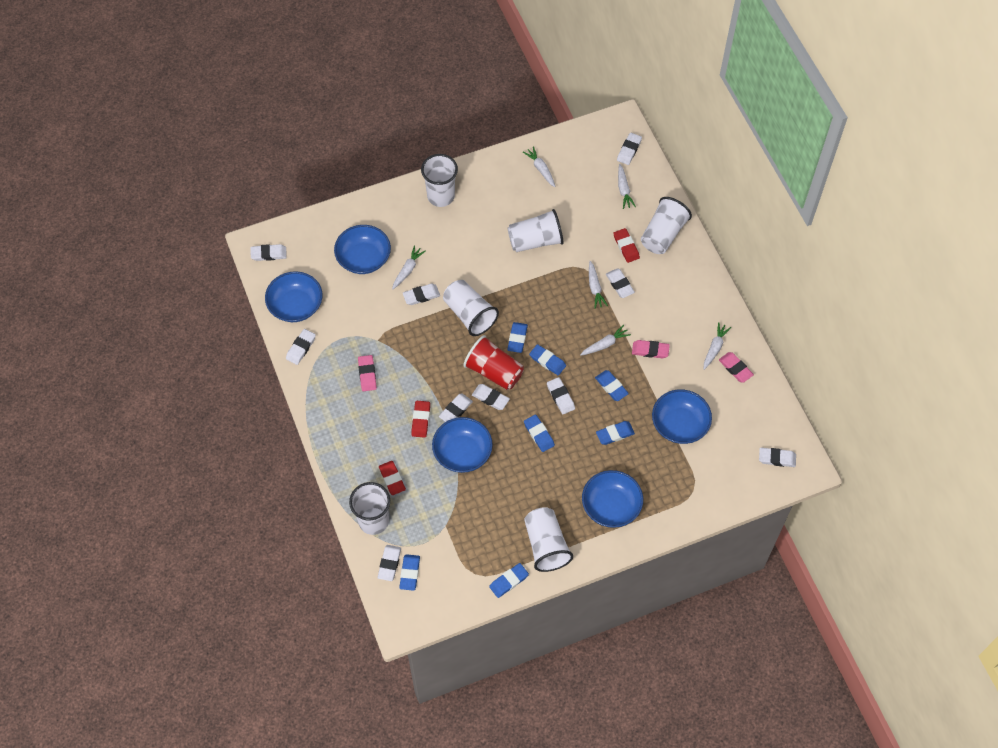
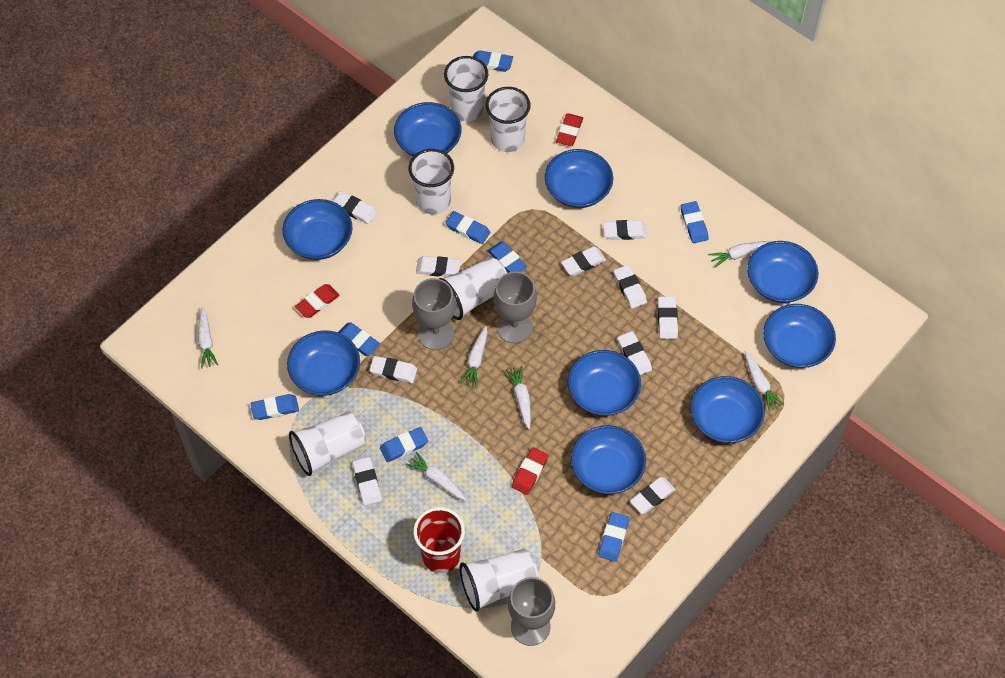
blue bowl: [265,271,322,322] [334,225,391,274] [432,417,493,473] [582,470,643,528] [652,389,712,444] = 5 -> [282,199,353,260] [287,330,360,396] [394,102,462,156] [545,149,613,208] [568,350,641,416] [571,425,646,494] [691,376,765,443] [747,241,818,303] [763,304,836,368] = 9
blue eraser: [399,554,420,591] [489,563,529,598] [507,322,528,353] [524,414,555,452] [529,344,566,375] [595,370,629,401] [596,421,635,445] = 7 -> [251,394,299,420] [338,322,380,356] [380,427,428,462] [445,211,490,244] [473,50,513,72] [488,242,527,273] [598,512,629,562] [681,201,709,243] = 8
grey goblet: none = 0 -> [412,278,456,350] [494,272,537,343] [508,577,555,646] = 3
pink eraser: [358,355,377,391] [632,340,670,358] [719,352,754,383] = 3 -> none = 0

